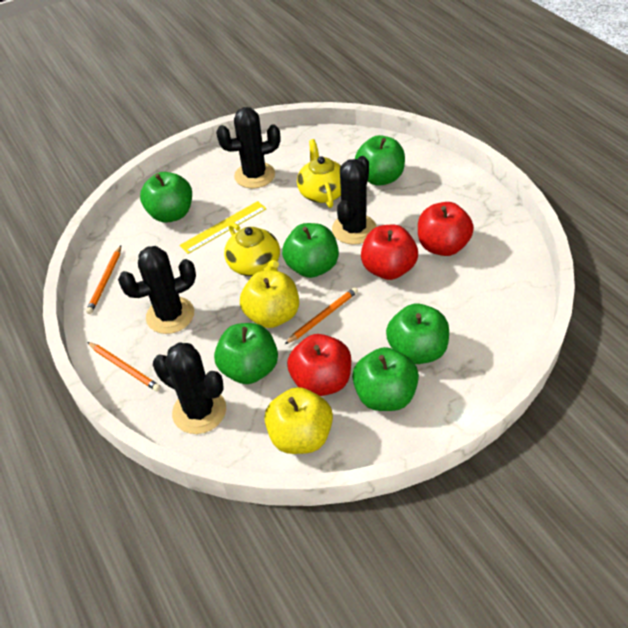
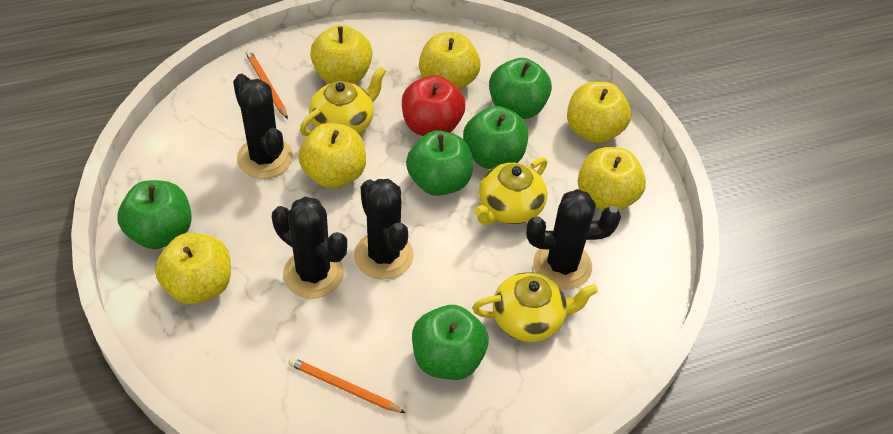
green apple: [140,172,192,223] [214,323,278,384] [282,223,339,278] [352,347,419,411] [355,135,405,186] [386,303,449,364] = 6 -> [117,180,192,249] [406,130,473,196] [412,305,488,380] [463,106,528,169] [489,58,552,119] = 5
orange pencil: [86,246,121,314] [88,342,161,391] [285,287,358,344] = 3 -> [246,50,288,119] [288,357,405,413] = 2
red apple: [287,334,351,396] [361,225,418,280] [418,202,474,256] = 3 -> [402,75,465,136] = 1
yellow apple: [240,270,299,328] [264,387,333,454] = 2 -> [155,233,231,305] [299,123,366,188] [310,25,373,84] [419,32,480,90] [567,82,631,143] [578,147,646,210] = 6
yellow ruler: [179,201,267,254] = 1 -> none = 0
yellow teapot: [224,222,280,276] [297,139,341,208] = 2 -> [300,67,386,136] [472,272,598,342] [474,157,547,225] = 3

